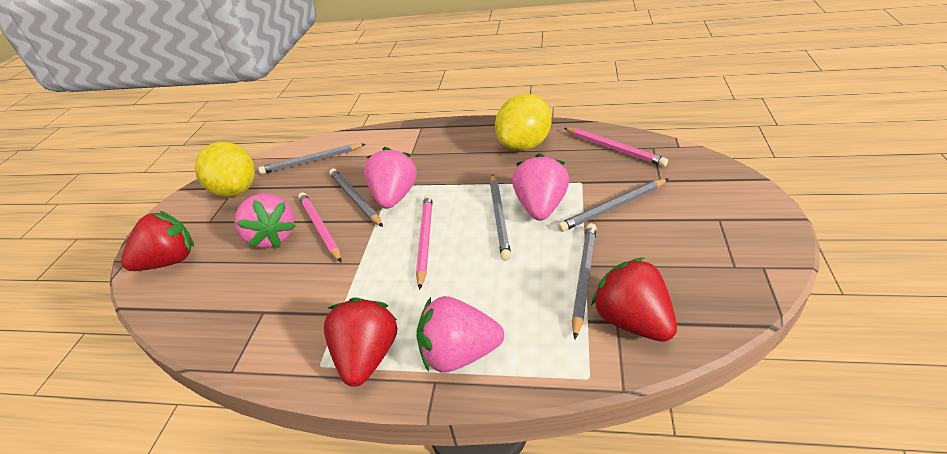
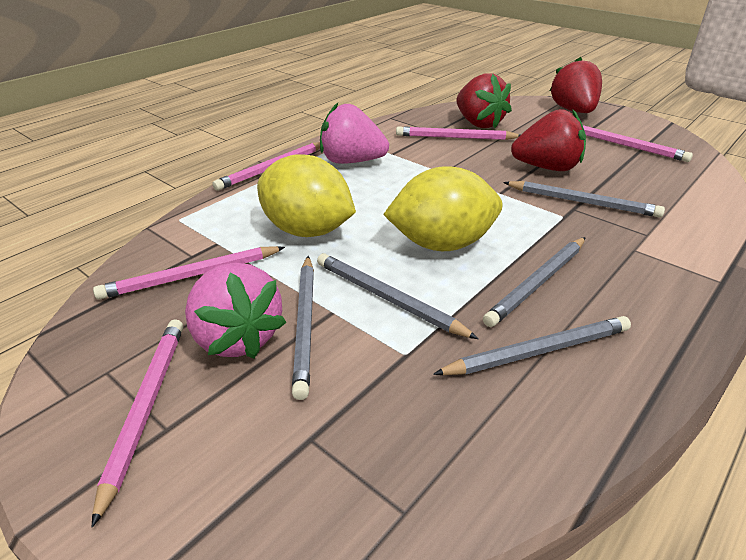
pink pencil: [298,192,341,262] [416,194,433,290] [564,128,668,167] = 3 -> [92,319,183,527] [93,246,285,300] [212,142,320,191] [396,126,520,140] [583,125,693,162] = 5
pink strawberry: [234,193,296,248] [364,147,417,209] [416,296,504,373] [512,153,569,221] = 4 -> [185,263,287,359] [320,103,389,164] = 2

